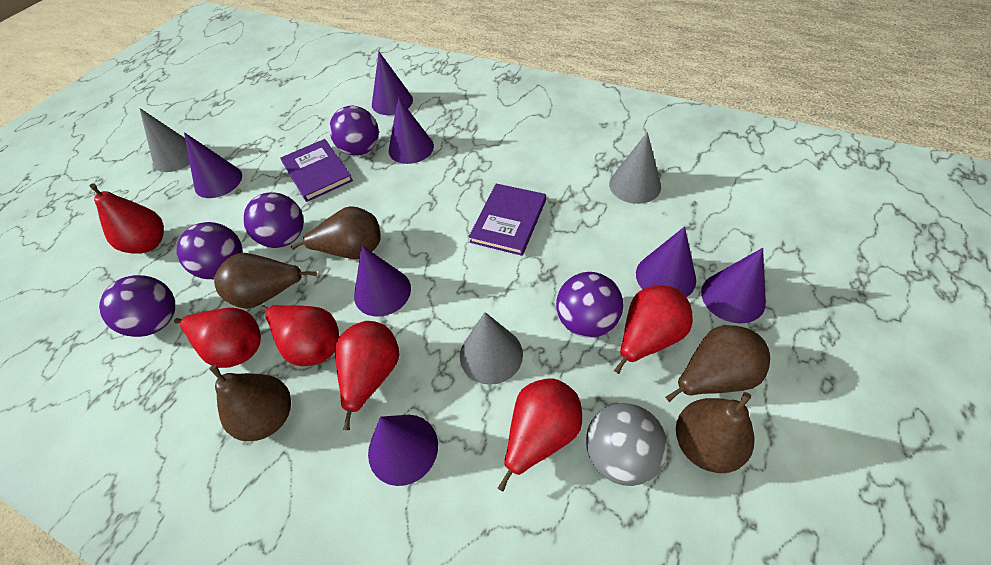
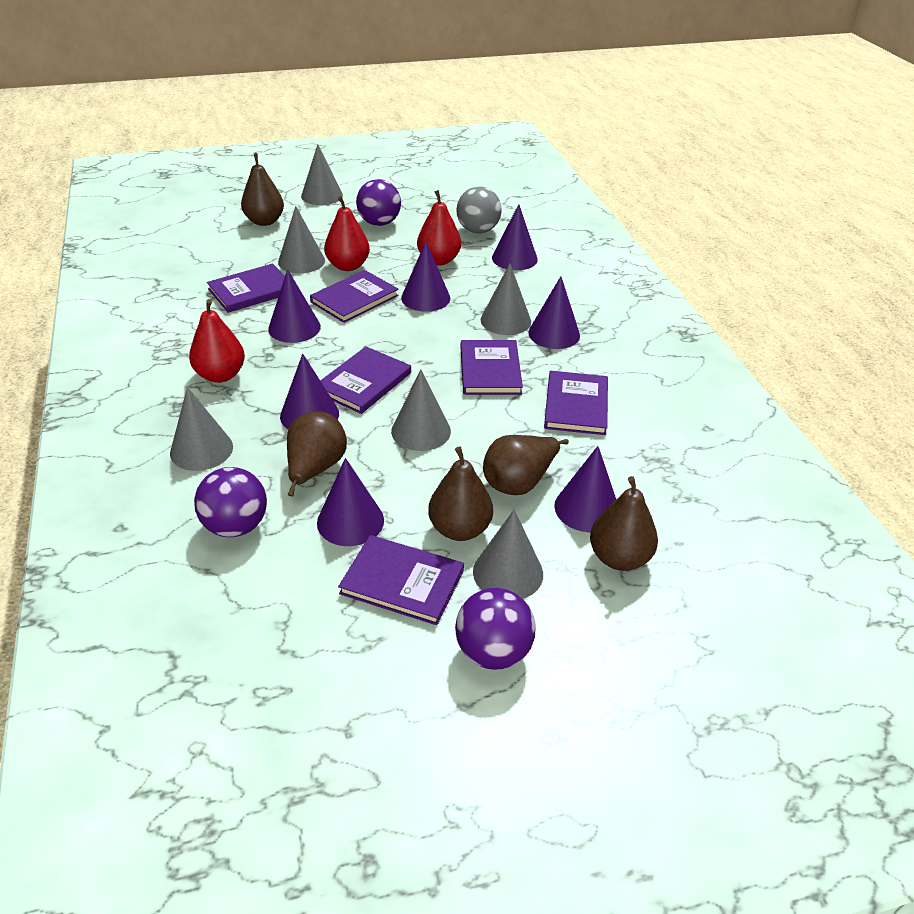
grey cone: [139,108,190,172] [460,312,523,385] [609,132,661,204] = 3 -> [170,387,233,471] [278,206,325,273] [301,144,343,205] [391,370,451,451] [473,509,543,599] [481,264,531,335] = 6
purple ball: [99,275,175,337] [177,222,243,279] [243,192,304,248] [329,106,379,156] [556,272,623,338] = 5 -> [194,467,267,537] [356,179,401,226] [455,588,535,670] = 3
purple book: [281,139,353,202] [469,183,546,256] = 2 -> [207,263,285,313] [310,270,399,323] [320,347,411,414] [338,535,464,625] [461,340,523,395] [544,371,608,435] = 6
red pear: [89,183,164,254] [174,308,261,368] [260,305,339,366] [335,321,400,430] [498,378,582,491] [614,285,693,374] = 6 -> [189,299,245,383] [324,196,370,271] [417,190,461,265] = 3

